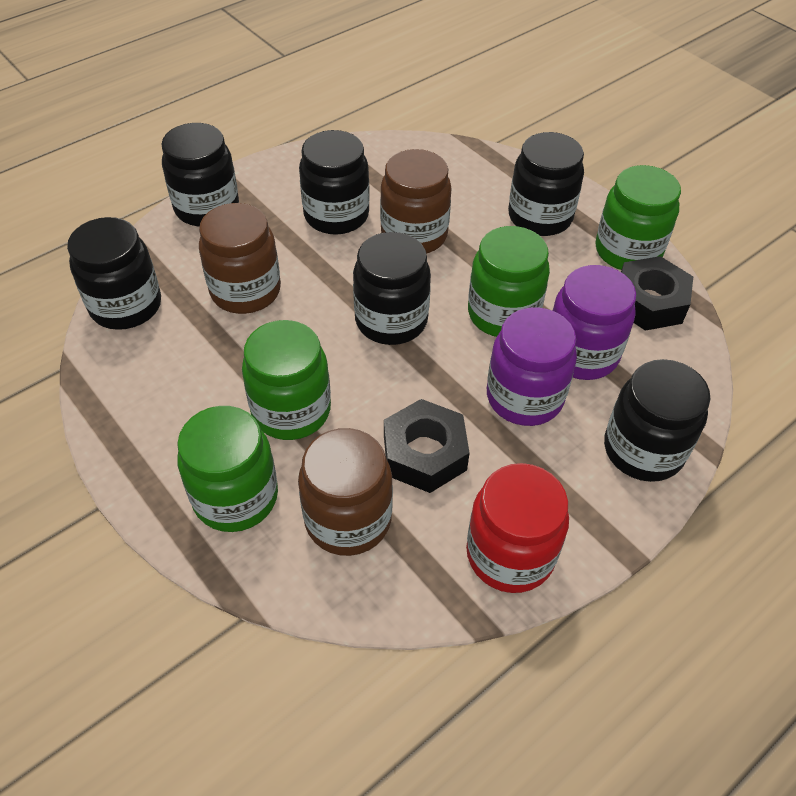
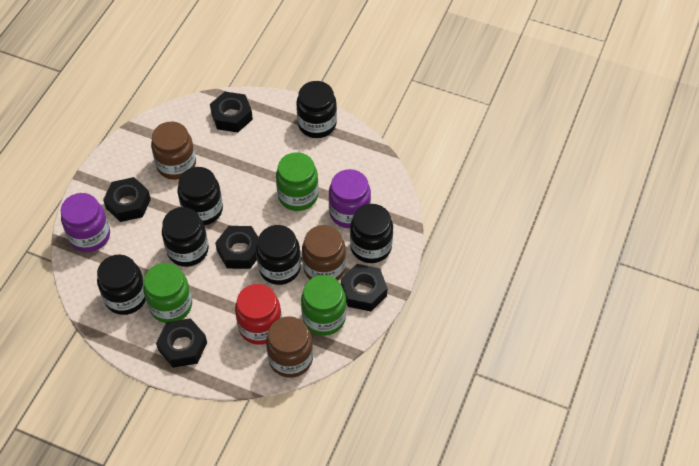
black nut: [384,399,470,493] [621,256,693,331] = 2 -> [103,177,151,222] [156,318,207,368] [210,92,253,132] [215,226,259,269] [341,264,387,311] = 5
green jar: [177,406,278,532] [242,320,331,440] [468,226,550,337] [596,165,681,270] = 4 -> [143,263,192,323] [276,152,318,211] [301,275,346,336] = 3

